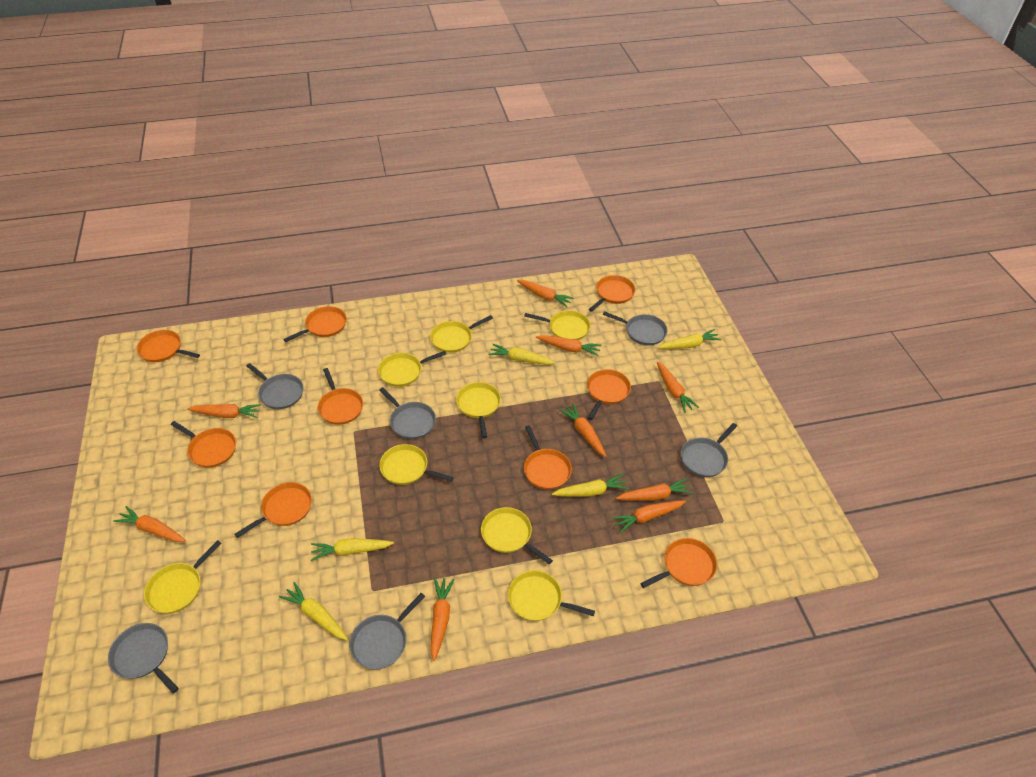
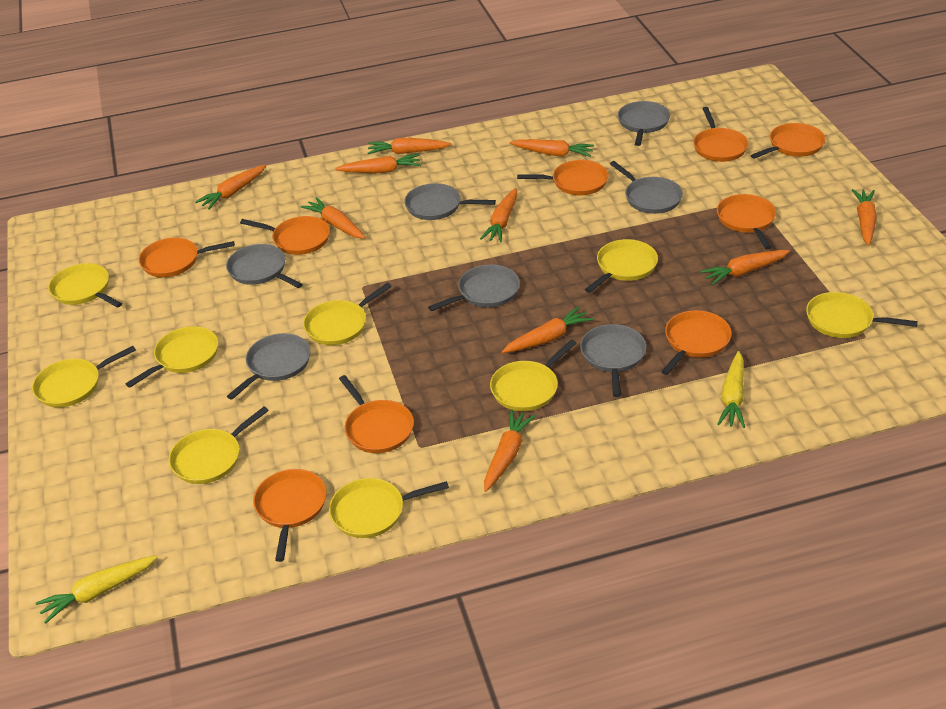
grey pan: [108,623,179,693] [246,363,304,409] [349,593,425,670] [379,387,436,439] [603,311,667,345] [681,423,737,477] = 6 -> [226,244,303,288] [227,333,311,400] [404,183,496,220] [428,264,520,311] [580,324,646,397] [610,161,683,214] [618,101,670,146] = 7
orange carrot: [113,506,186,542] [188,404,261,418] [431,578,455,661] [517,280,574,307] [536,335,602,356] [559,403,606,457] [612,500,686,533] [616,478,693,501] [657,361,699,413] = 9 -> [195,165,266,210] [300,197,365,239] [335,154,421,173] [368,138,451,154] [480,188,518,243] [484,409,536,492] [502,306,593,353] [510,139,594,157] [700,250,790,285] [852,189,877,246] = 10
yellow carrot: [279,582,348,640] [311,538,394,561] [488,344,555,365] [552,474,629,497] [658,329,722,349] = 5 -> [35,555,158,624] [717,351,745,428] = 2
yellow pan: [144,540,222,613] [378,351,446,387] [379,444,454,485] [430,315,493,353] [456,382,501,438] [481,507,553,564] [508,570,595,621] [524,310,591,340] = 8 -> [32,346,136,407] [48,263,122,308] [126,326,218,388] [169,407,269,484] [303,283,392,345] [329,478,449,538] [490,340,576,411] [585,239,658,293] [806,292,918,338] = 9

